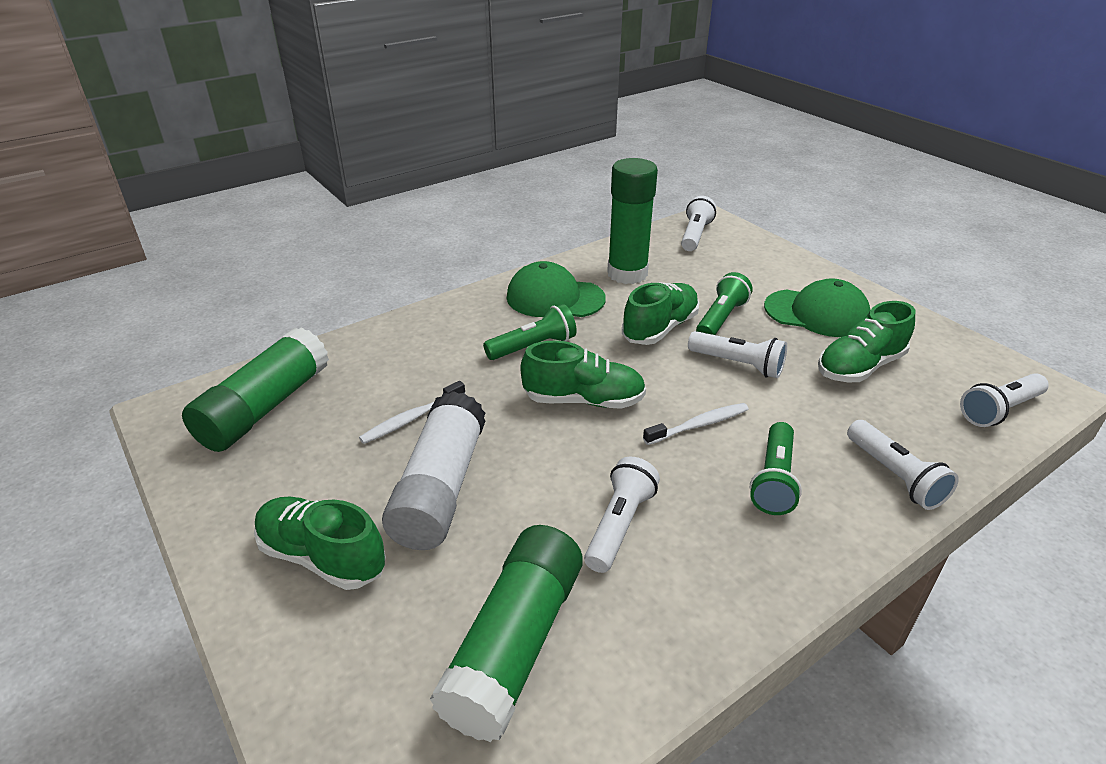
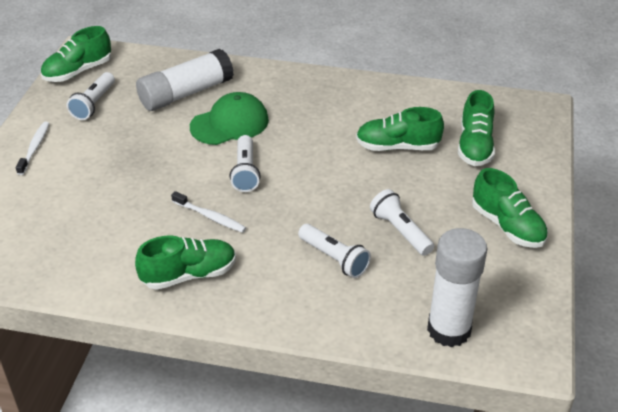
green cap: [507,261,606,317] [764,278,870,337] = 2 -> [190,92,269,145] = 1
green flashlight: [483,304,577,360] [696,272,753,335] [750,422,802,515] = 3 -> none = 0
green glue stick: [182,327,329,452] [430,525,583,742] [607,158,658,284] = 3 -> none = 0
green shoe: [254,497,386,590] [520,341,646,409] [622,283,699,345] [818,301,915,382] = 4 -> [41,26,111,82] [135,235,236,290] [356,107,444,151] [458,90,495,166] [472,168,548,248] = 5
white flashlight: [584,457,660,573] [681,196,716,251] [688,331,787,378] [847,420,959,510] [960,373,1049,427] = 5 -> [67,72,115,120] [230,135,261,192] [298,224,371,278] [370,189,434,256] = 4
white glue stick: [382,391,485,550] = 1 -> [136,49,234,111] [427,228,487,347] = 2

